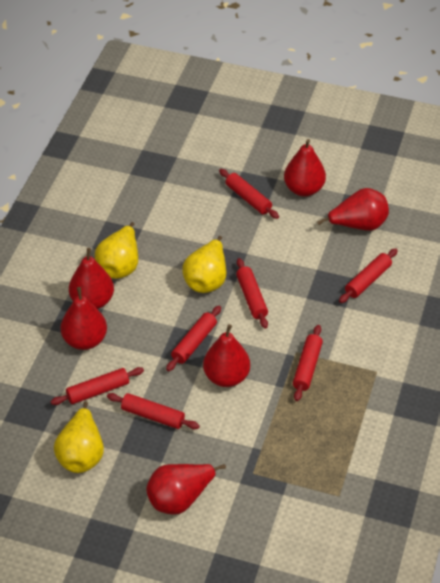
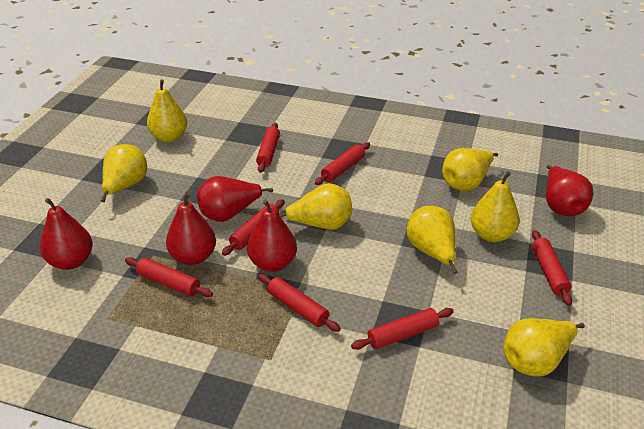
red pear: [61,287,107,350] [69,248,114,309] [146,464,226,515] [203,324,250,387] [284,139,326,197] [317,188,389,231] = 6 -> [40,198,93,270] [166,192,216,265] [197,176,273,222] [247,199,297,272] [546,165,593,216] = 5
yellow pear: [54,402,104,473] [95,222,138,279] [182,236,226,293] = 3 -> [101,144,147,202] [147,79,187,142] [279,183,352,230] [407,206,458,274] [442,148,498,191] [471,171,519,242] [504,318,585,377] = 7

